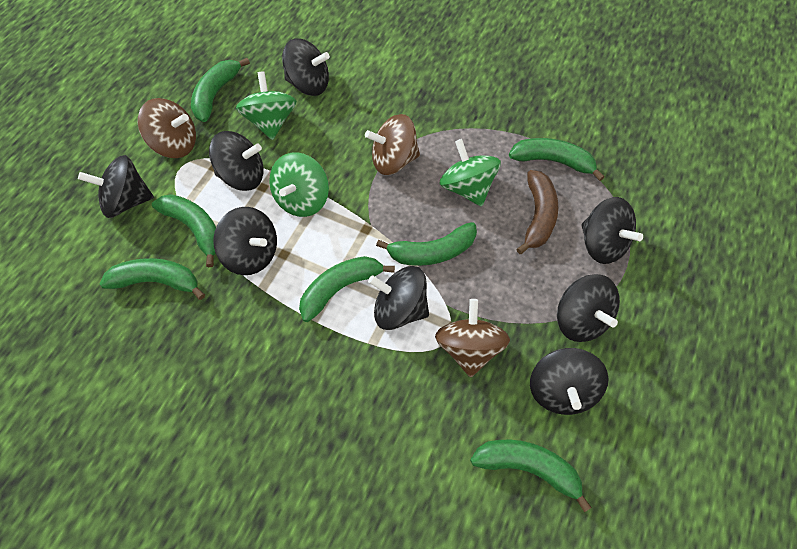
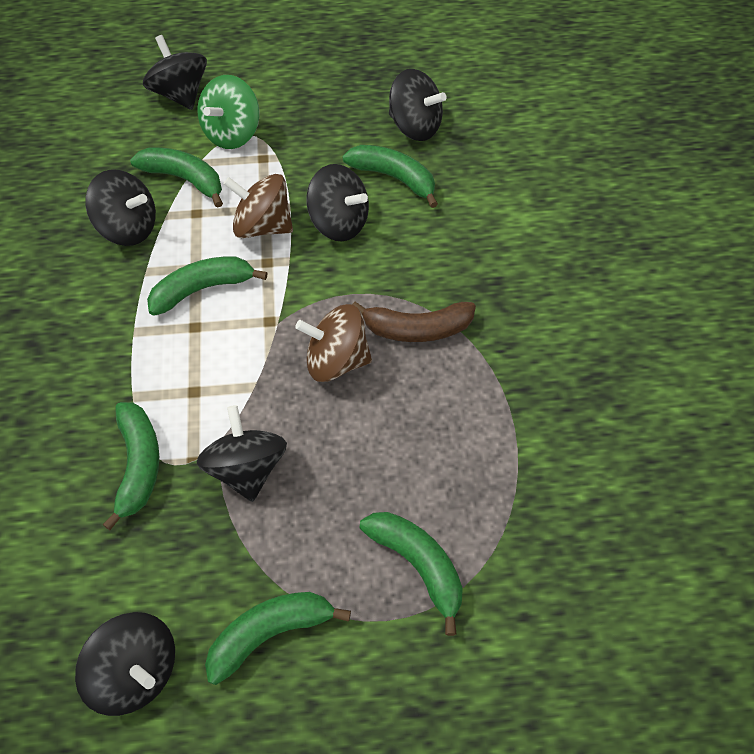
black spinning top: [78,155,154,218] [209,131,264,191] [213,207,277,275] [282,38,330,96] [368,266,429,330] [530,348,609,415] [557,274,620,342] [581,197,643,264] = 8 -> [75,612,175,716] [85,170,156,246] [143,35,207,110] [197,405,287,502] [307,164,369,241] [389,69,447,141] = 6
brown spinning top: [138,98,196,158] [365,114,420,175] [435,299,510,377] = 3 -> [224,174,293,238] [295,304,372,382] = 2
green banana: [100,258,205,300] [152,194,216,267] [191,58,250,122] [299,256,395,322] [376,222,477,266] [470,440,591,512] [509,138,605,181] = 7 -> [103,402,159,530] [130,147,223,208] [147,256,267,316] [205,592,351,685] [343,145,438,208] [360,512,463,636] = 6
green spinning top: [236,71,297,140] [269,152,329,217] [439,139,501,207] = 3 -> [197,75,259,149] = 1

